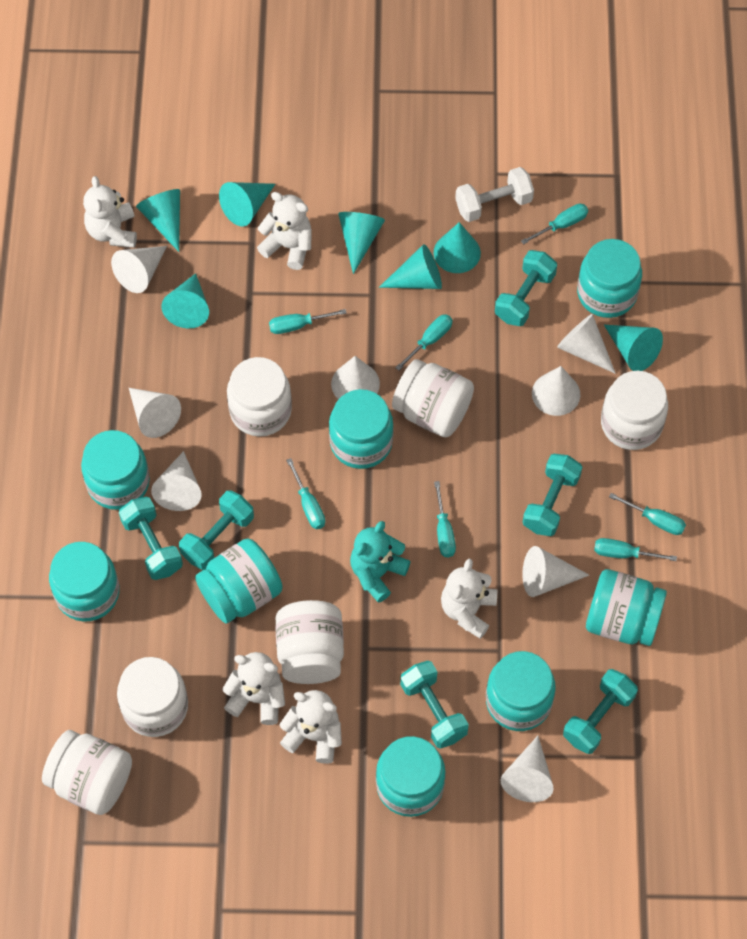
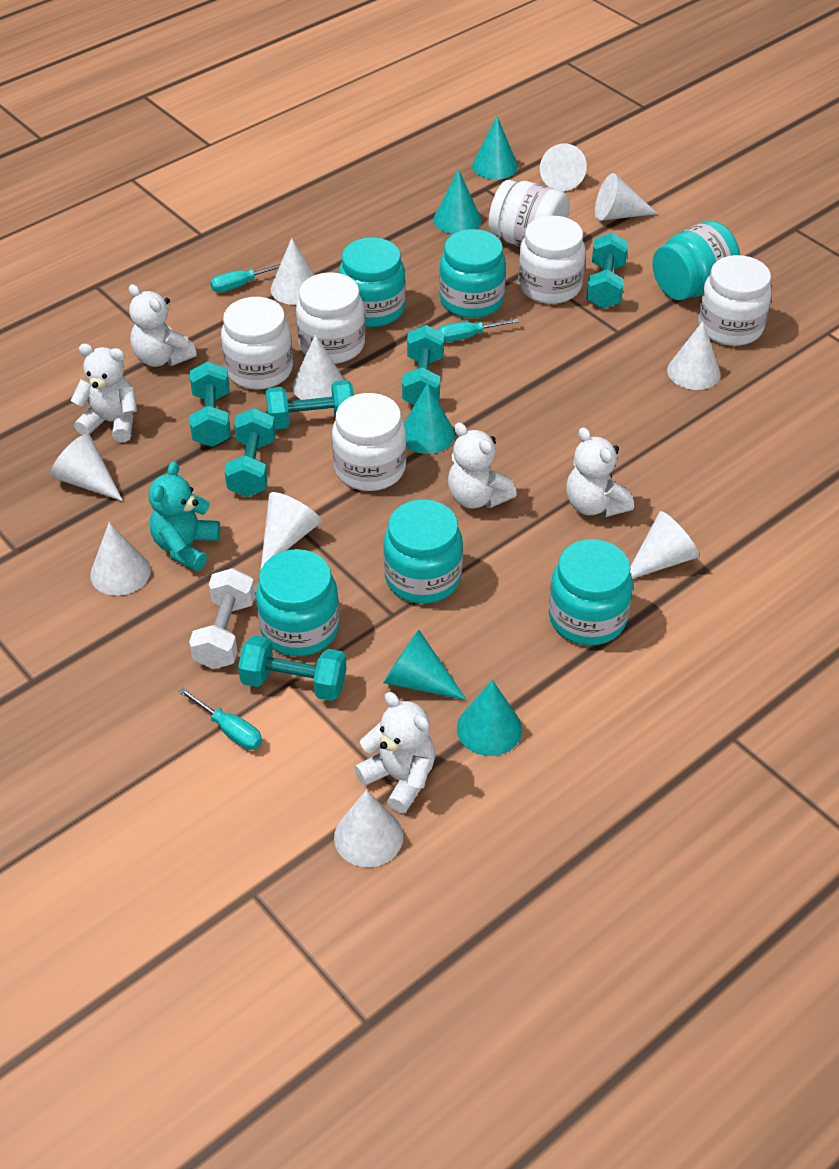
turquoise cone: [136,189,180,252] [162,273,209,329] [219,182,275,227] [338,212,385,274] [379,244,442,289] [434,222,481,273] [604,325,663,371] = 7 -> [383,630,467,700] [404,383,455,454] [434,169,481,234] [457,680,522,756] [472,116,518,180] = 5
turquoise jar: [49,542,120,622] [81,430,150,510] [195,538,283,624] [329,389,394,469] [376,736,446,817] [486,651,555,731] [577,239,642,318] [586,569,667,646] = 8 -> [256,549,340,656] [339,237,406,327] [383,499,463,604] [439,229,506,318] [549,539,633,646] [652,221,740,300] = 6
turquoise screwdriver: [269,309,347,334] [286,458,325,529] [395,314,452,371] [434,481,456,557] [521,204,588,245] [594,538,677,561] [609,493,686,535] = 7 -> [179,688,262,750] [210,264,280,292] [437,318,520,342] = 3
white cone: [111,246,167,293] [129,388,181,438] [151,451,202,511] [331,356,380,400] [500,736,553,802] [522,546,589,597] [532,366,580,416] [557,314,616,374] = 8 -> [50,434,123,501] [90,522,151,596] [261,492,322,569] [271,238,314,305] [292,334,344,400] [334,790,403,867] [540,143,587,191] [595,173,658,221] [630,511,699,579] [667,321,720,390] = 10

